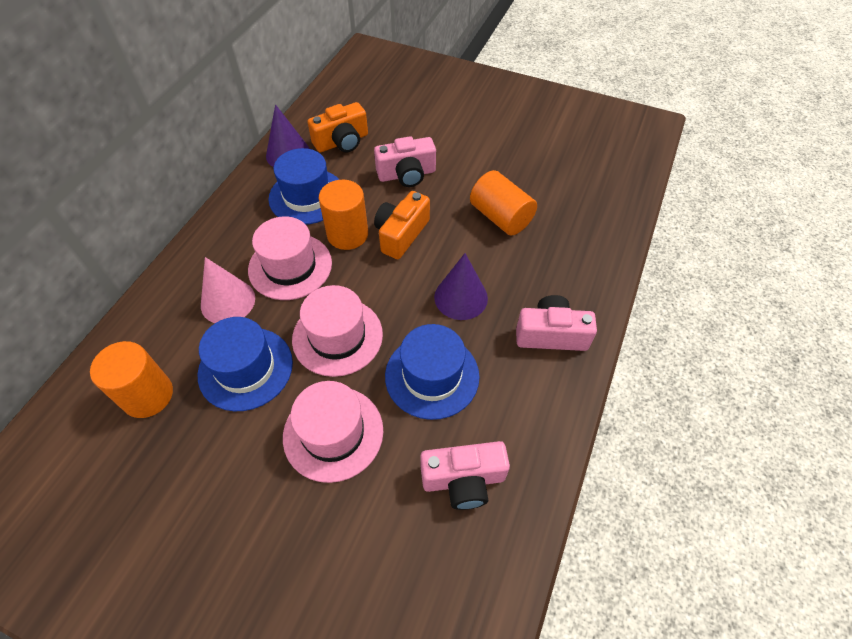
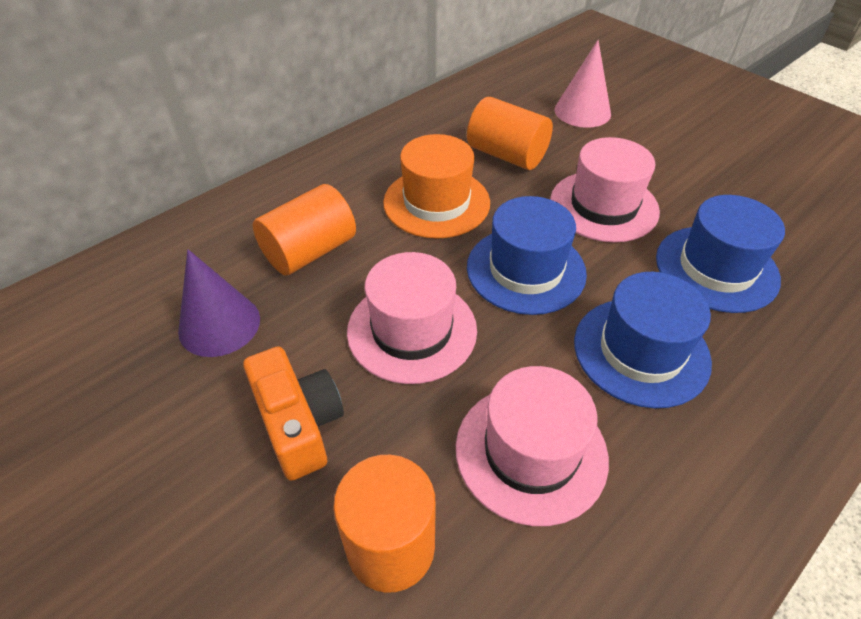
orange camera: [307,102,368,152] [374,191,430,259] = 2 -> [243,346,344,481] = 1
orange hat: none = 0 -> [383,134,490,239] = 1
pink camera: [374,136,436,187] [420,441,510,510] [516,295,597,351] = 3 -> none = 0
purple cone: [266,104,310,167] [434,253,488,320] = 2 -> [178,249,260,357] = 1

